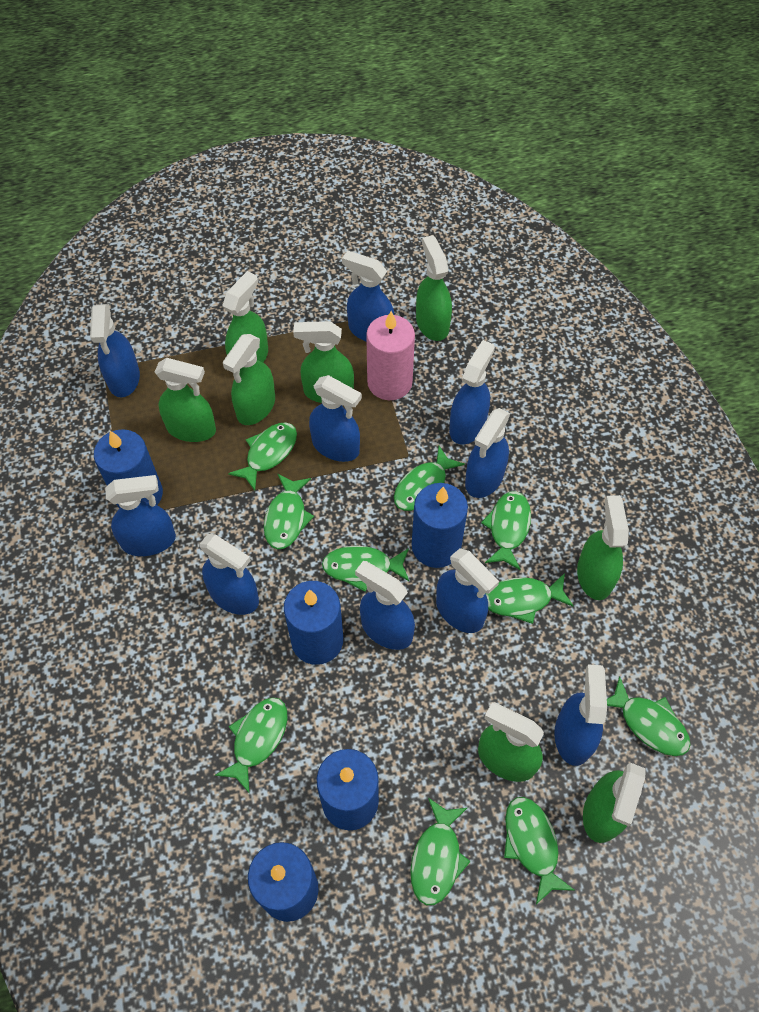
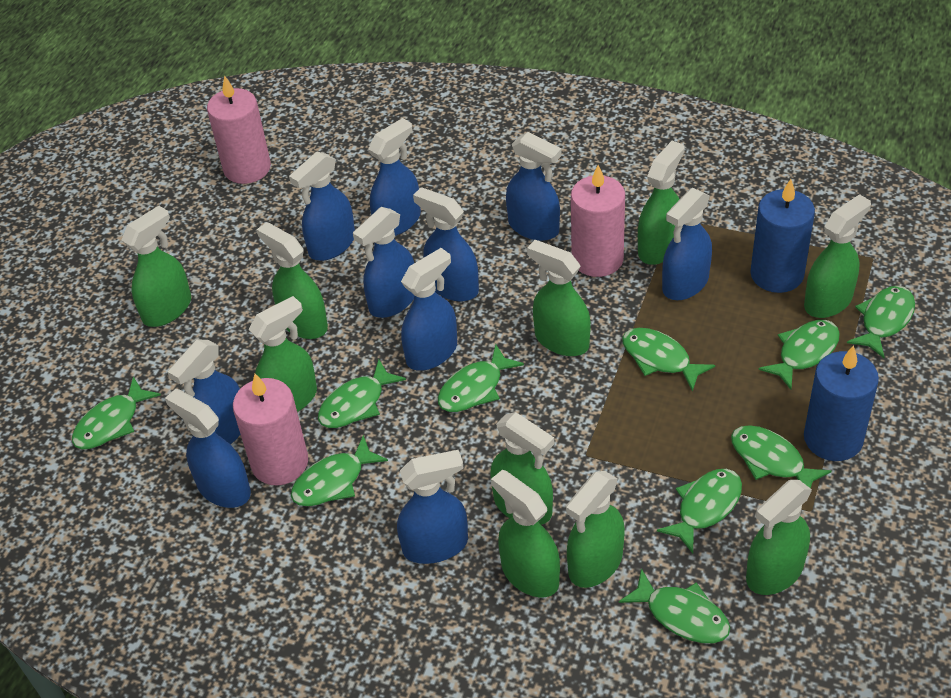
blue candle: [94,429,163,508] [248,842,319,922] [284,581,343,665] [317,749,379,830] [412,483,468,568] = 5 -> [750,179,815,293] [804,345,879,461] = 2
green spray bottle: [155,358,216,442] [222,271,268,362] [223,334,275,425] [293,321,354,403] [416,235,452,341] [478,702,544,782] [577,495,629,600] [583,763,646,843] = 8 -> [122,206,191,327] [248,296,317,412] [256,222,328,339] [490,412,554,525] [491,470,560,597] [527,240,591,356] [566,471,625,588] [638,141,685,265] [746,480,812,595] [804,194,871,318] = 10
pink candle: [366,311,415,400] = 1 -> [207,75,271,184] [233,374,308,486] [571,165,625,277] = 3

